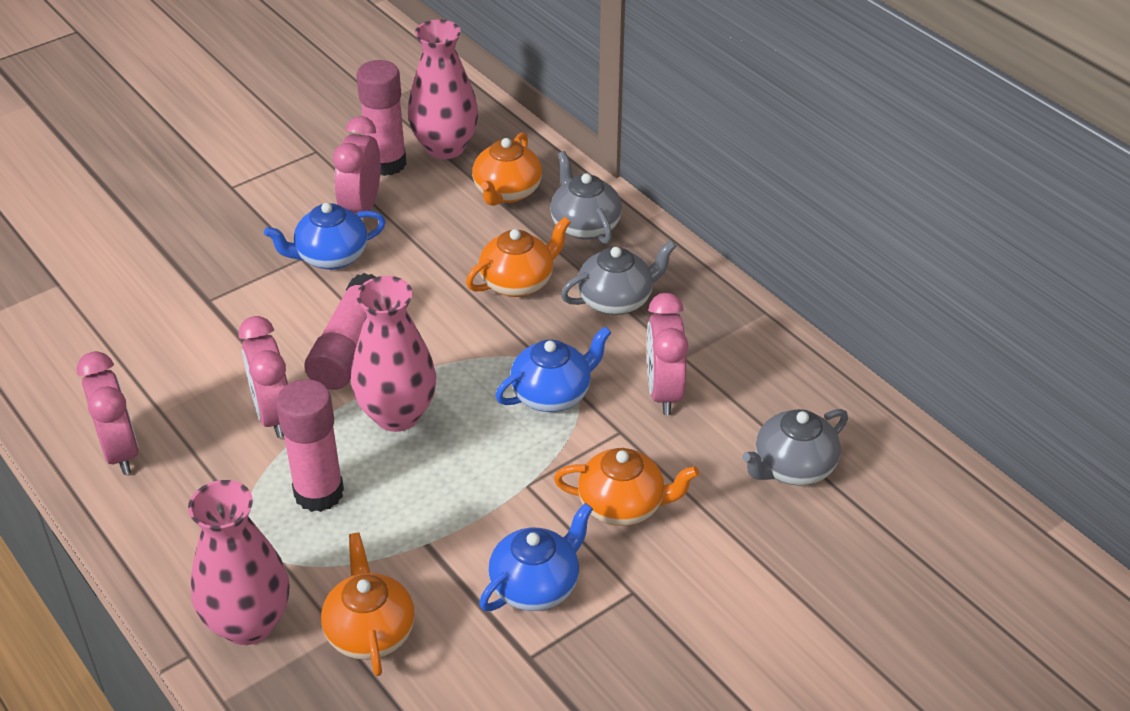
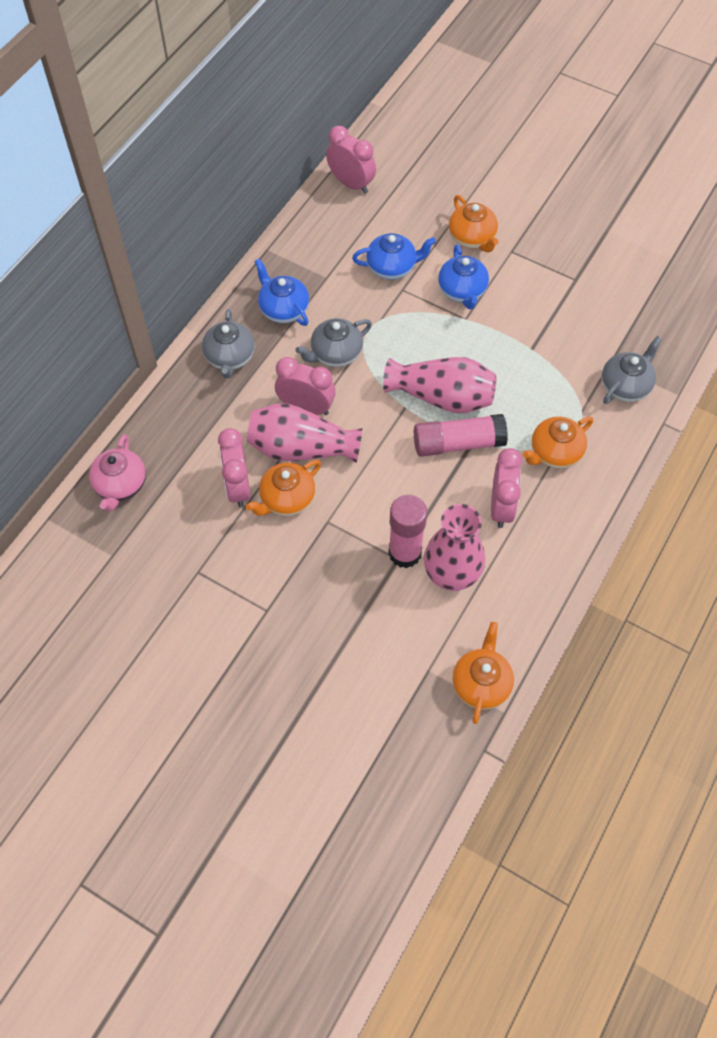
pink glue stick: [276,379,344,512] [304,273,375,390] [356,60,407,176] = 3 -> [388,495,427,568] [414,414,508,457] = 2
pink teapot: none = 0 -> [89,434,146,512] = 1

